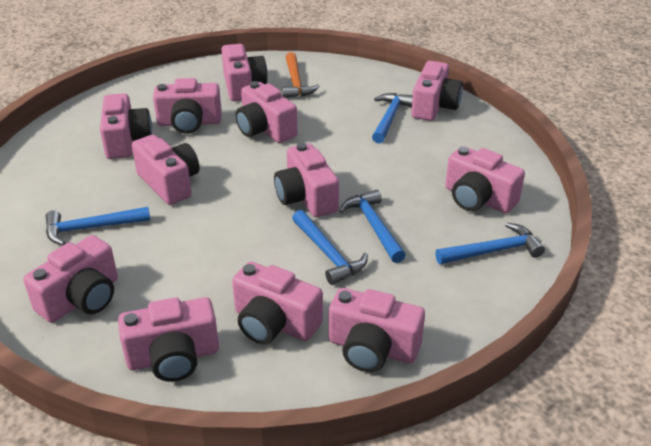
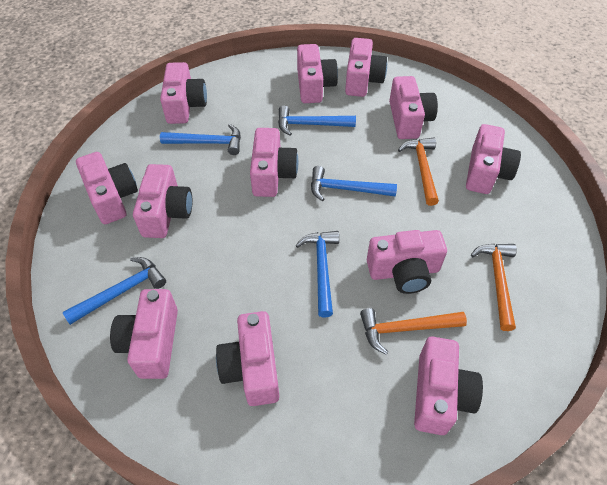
orange hammer: [282,52,320,98] = 1 -> [360,308,467,355] [398,138,439,206] [471,244,517,331] = 3

